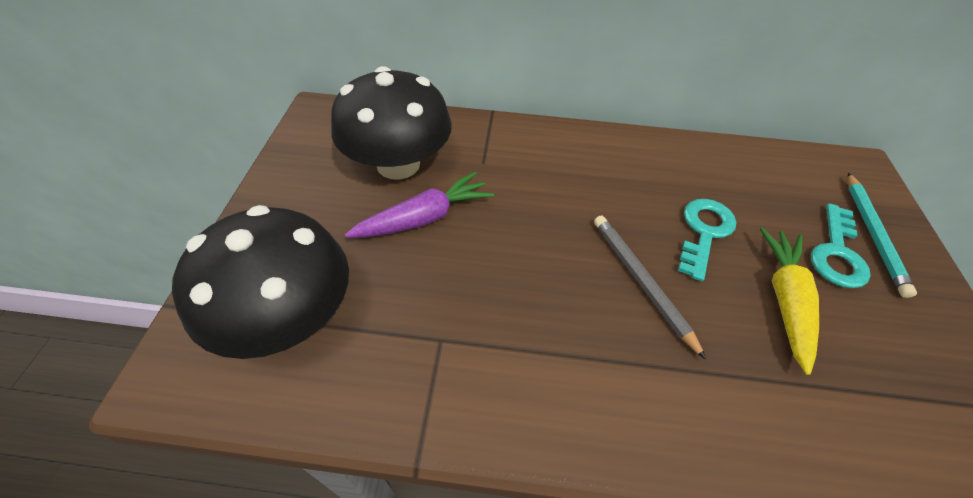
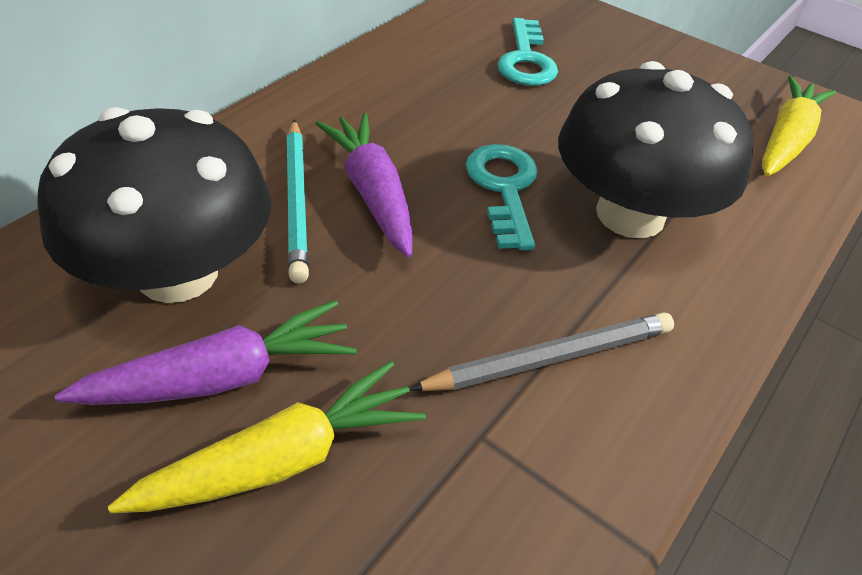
purple carrot: [345,171,494,238] = 1 -> [55,300,357,405] [315,113,413,257] = 2
yellow carrot: [760,227,819,375] = 1 -> [108,361,426,513] [762,76,836,176] = 2

